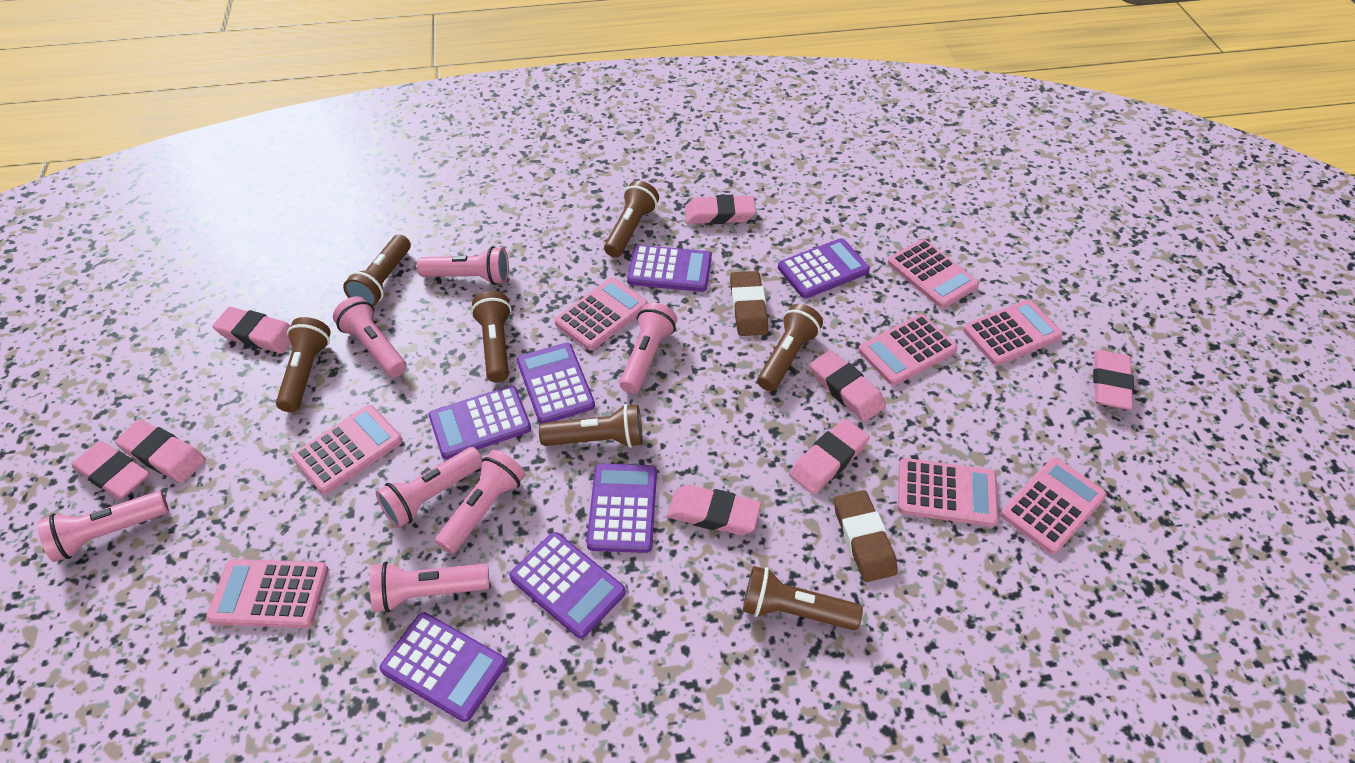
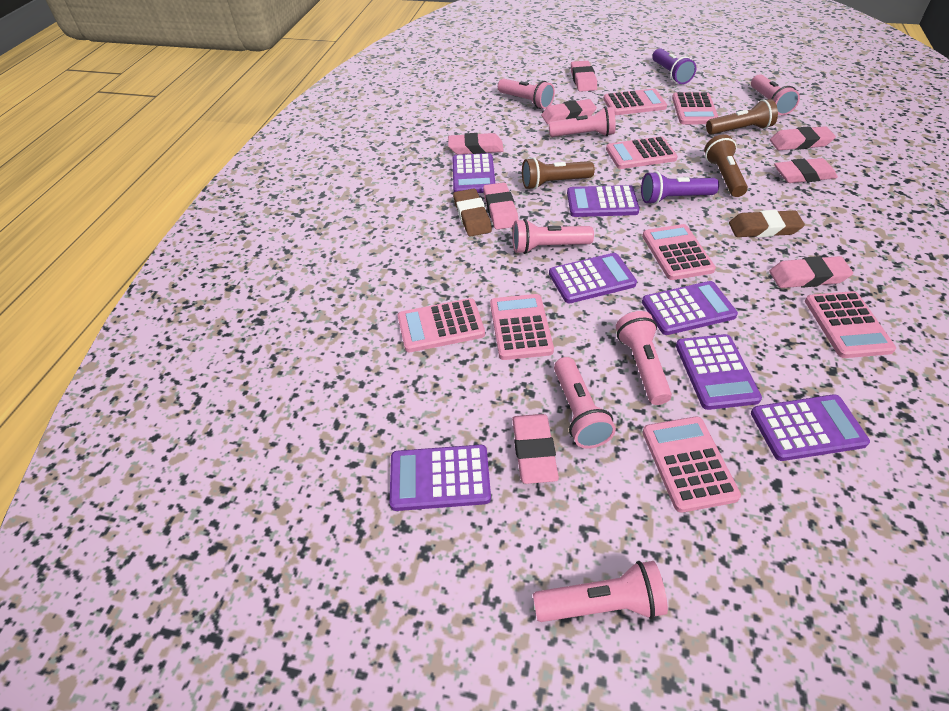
brown flashlight: [276,317,331,412] [343,235,411,307] [471,291,512,383] [539,404,643,448] [604,181,659,258] [743,566,863,630] [757,304,823,391] = 7 -> [522,157,595,190] [704,134,748,197] [706,99,778,135] = 3
purple flashlight: none = 0 -> [641,171,719,204] [653,48,697,84] = 2

